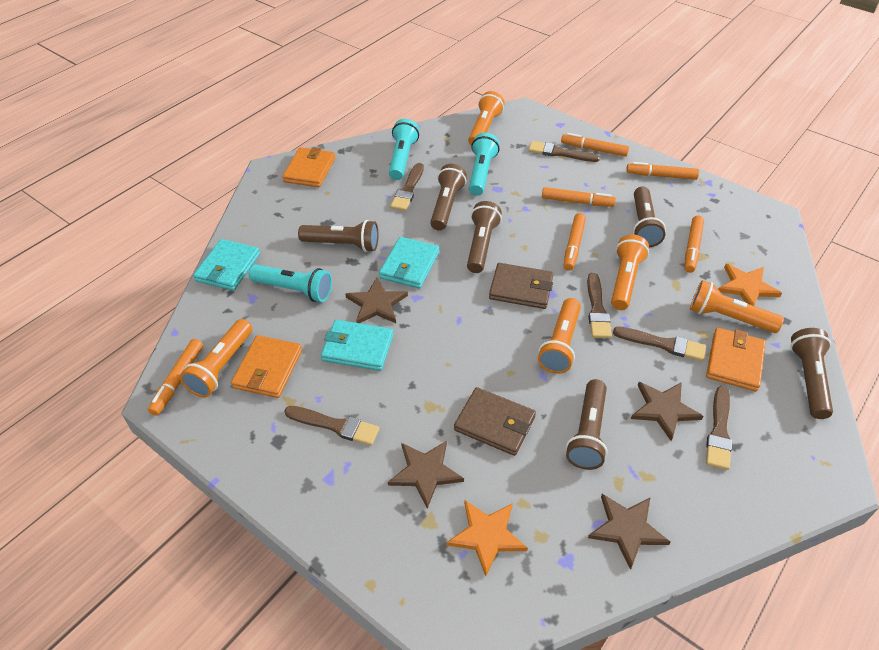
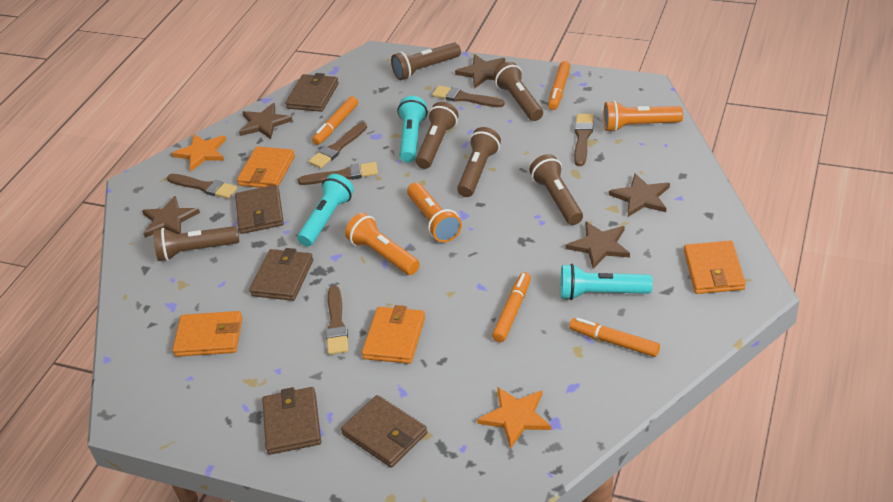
brown star: [345,277,408,323] [388,441,464,509] [588,494,670,570] [631,382,704,441] = 4 -> [142,196,200,238] [239,103,293,139] [455,55,505,89] [566,222,630,269] [609,173,670,217] = 5
brown wallet: [454,387,536,456] [489,263,553,309] = 2 -> [235,185,284,234] [249,248,313,301] [262,387,321,455] [285,73,339,112] [341,395,427,468] = 5
orange flashlight: [180,319,252,397] [468,91,505,146] [538,298,581,374] [611,235,649,310] [690,280,784,333] = 5 -> [345,213,420,275] [407,183,462,242] [603,101,683,132] = 3
orange marker: [148,339,203,416] [542,187,616,207] [561,133,629,156] [564,213,586,271] [626,162,699,180] [685,216,704,273] = 6 -> [312,96,358,145] [492,272,531,342] [548,61,570,110] [569,318,660,357] = 4
orange wallet: [231,335,302,398] [282,147,335,187] [706,328,766,391] = 3 -> [172,311,243,357] [237,146,295,188] [362,305,425,364] [684,240,746,294] = 4
turquoise wallet: [193,239,260,291] [321,320,393,371] [379,237,439,289] = 3 -> none = 0

